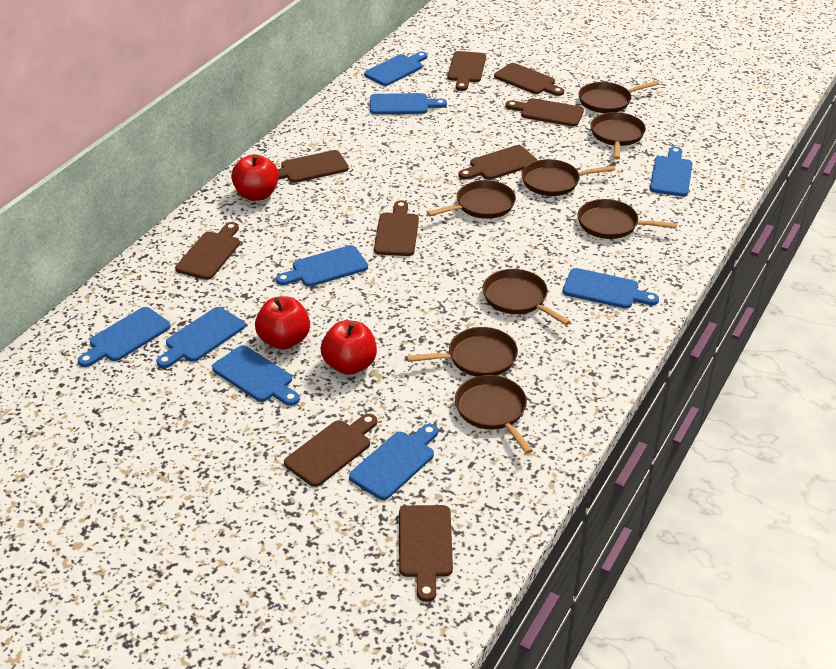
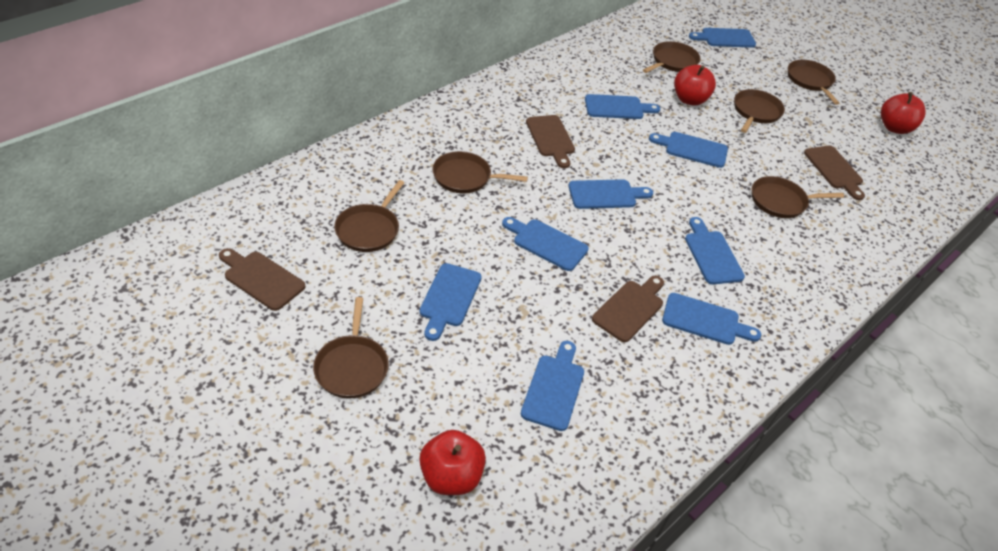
brown cutting board: [175,222,240,280] [278,150,349,183] [284,414,377,487] [374,200,419,256] [399,505,453,602] [448,51,486,91] [458,145,537,180] [494,63,564,96] [505,98,584,127] = 9 -> [219,248,306,311] [526,115,575,168] [592,276,664,342] [804,145,865,200] = 4
brown pan: [407,327,518,377] [427,180,516,219] [455,375,533,454] [482,269,571,325] [522,159,615,196] [577,199,677,239] [578,81,660,113] [591,112,646,159] = 8 -> [313,297,389,398] [334,180,405,252] [432,151,528,193] [643,41,700,73] [734,89,785,133] [752,176,844,218] [788,60,840,105] = 7

